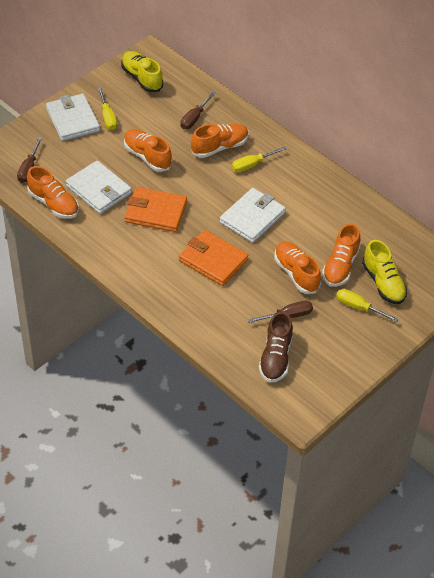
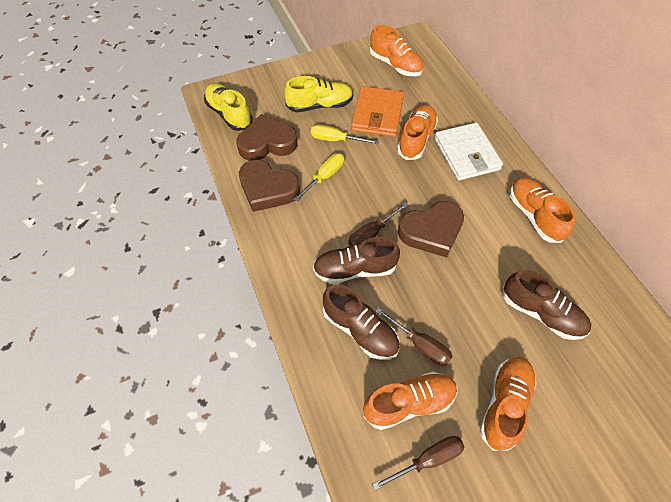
brown heart: none = 0 -> [236,114,298,161] [239,160,300,212] [398,201,464,258] = 3
brown shoe: [259,312,293,383] = 1 -> [313,237,400,284] [323,284,400,360] [503,270,591,340] = 3
orange wallet: [125,187,187,232] [179,230,248,286] = 2 -> [351,86,404,137] = 1
white wallet: [46,94,100,141] [66,160,132,214] [220,188,286,243] = 3 -> [434,123,503,181] = 1
yellow screwdriver: [98,88,117,130] [232,147,287,172] [336,289,399,322] = 3 -> [293,153,344,202] [311,124,378,144] = 2

